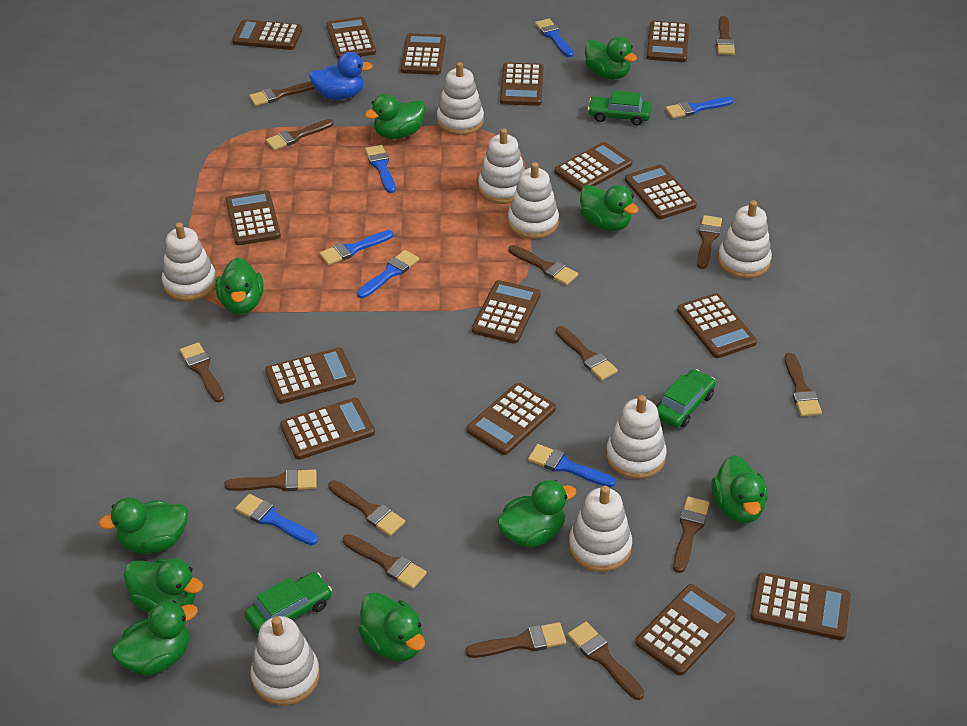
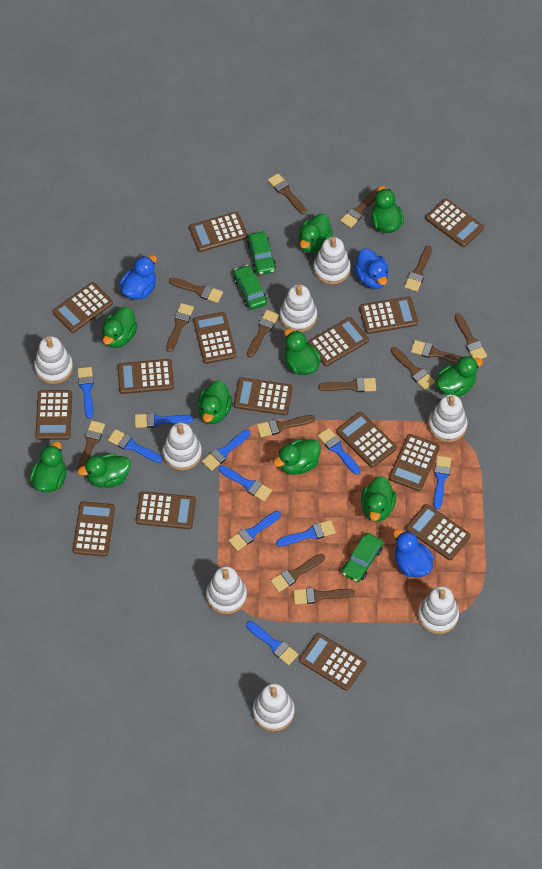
blue brush: [235,494,318,545] [319,230,393,265] [357,250,419,298] [365,145,396,193] [528,444,616,487] [535,18,574,57] [665,97,734,119] = 7 -> [77,367,94,418] [108,429,162,463] [135,413,193,428] [202,429,250,471] [219,465,272,501] [228,511,281,551] [246,621,298,665] [276,520,336,546] [318,428,361,475] [434,456,452,510] = 10
blue duck: [309,52,373,100] = 1 -> [120,255,157,300] [354,249,389,289] [393,529,434,577] = 3

